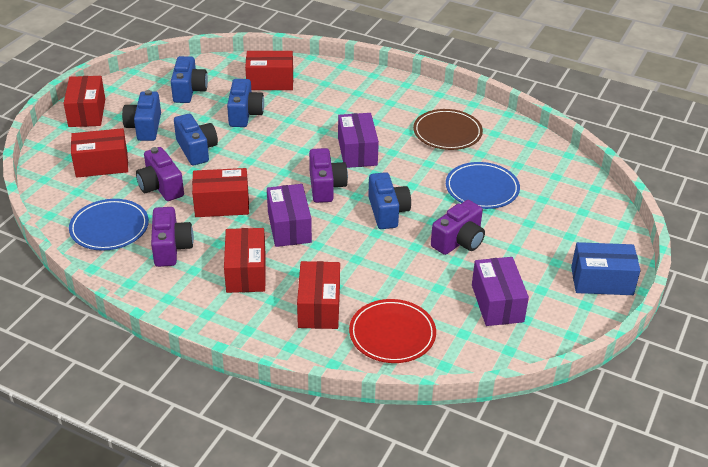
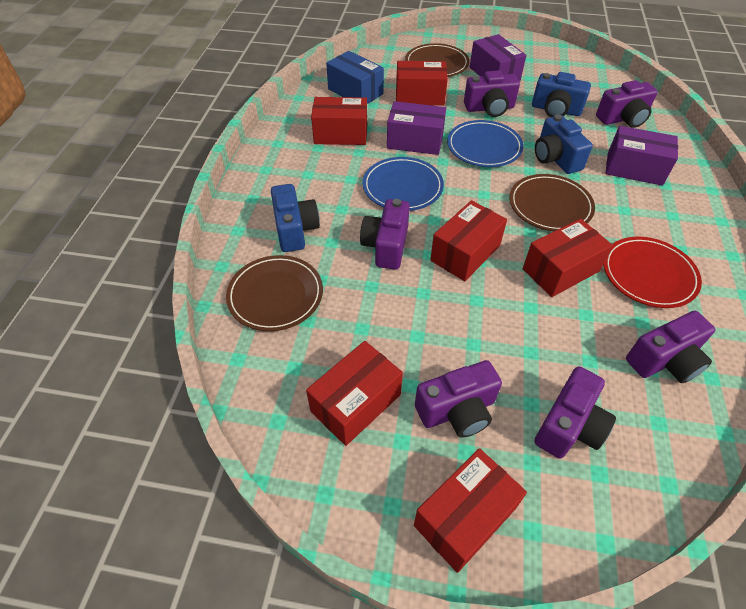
blue camera: [122,90,161,141] [171,56,208,103] [174,114,218,165] [227,79,264,127] [368,172,411,229] = 5 -> [271,184,320,252] [532,72,591,117] [535,115,593,174] = 3
brown plate: [413,109,483,150] = 1 -> [226,255,323,331] [405,43,469,77] [509,174,595,231] = 3
purple camera: [136,147,184,201] [151,207,194,267] [309,148,348,203] [431,200,485,255] = 4 -> [360,199,410,270] [415,360,502,438] [464,71,520,117] [534,366,616,459] [596,80,658,128] [626,311,715,383] = 6

